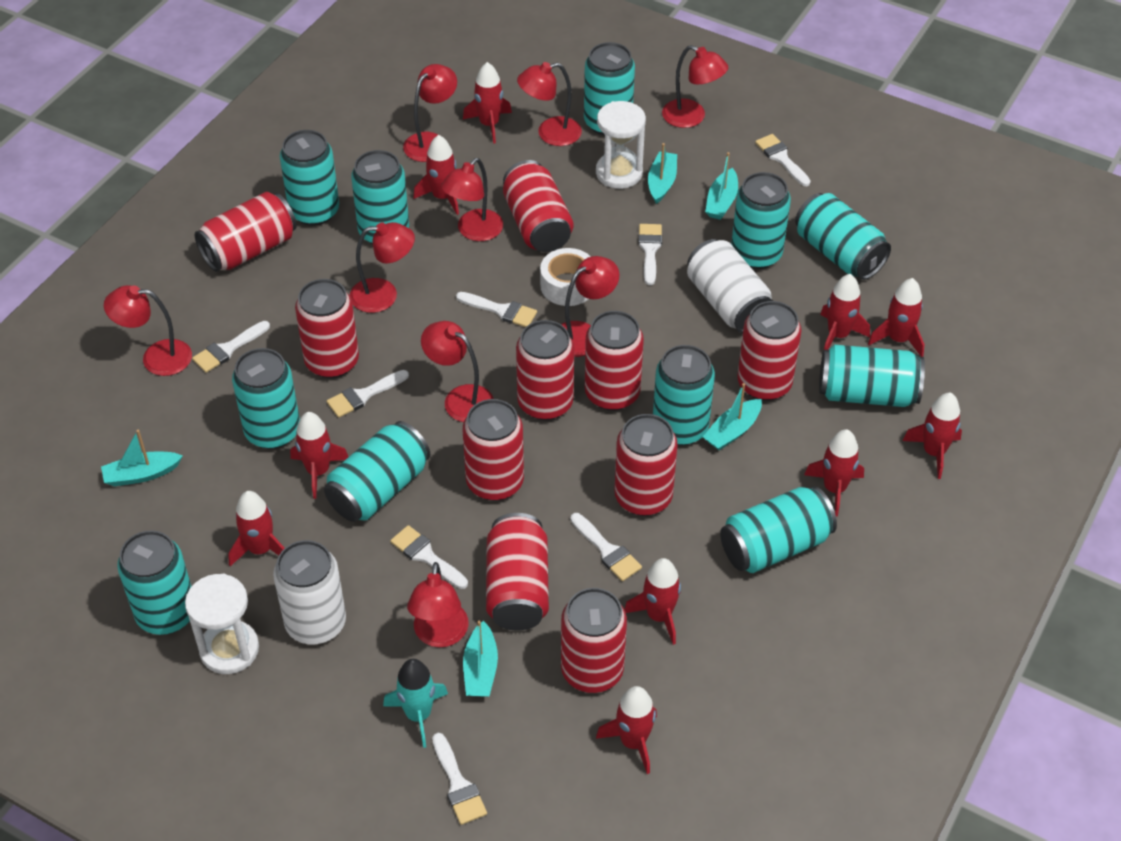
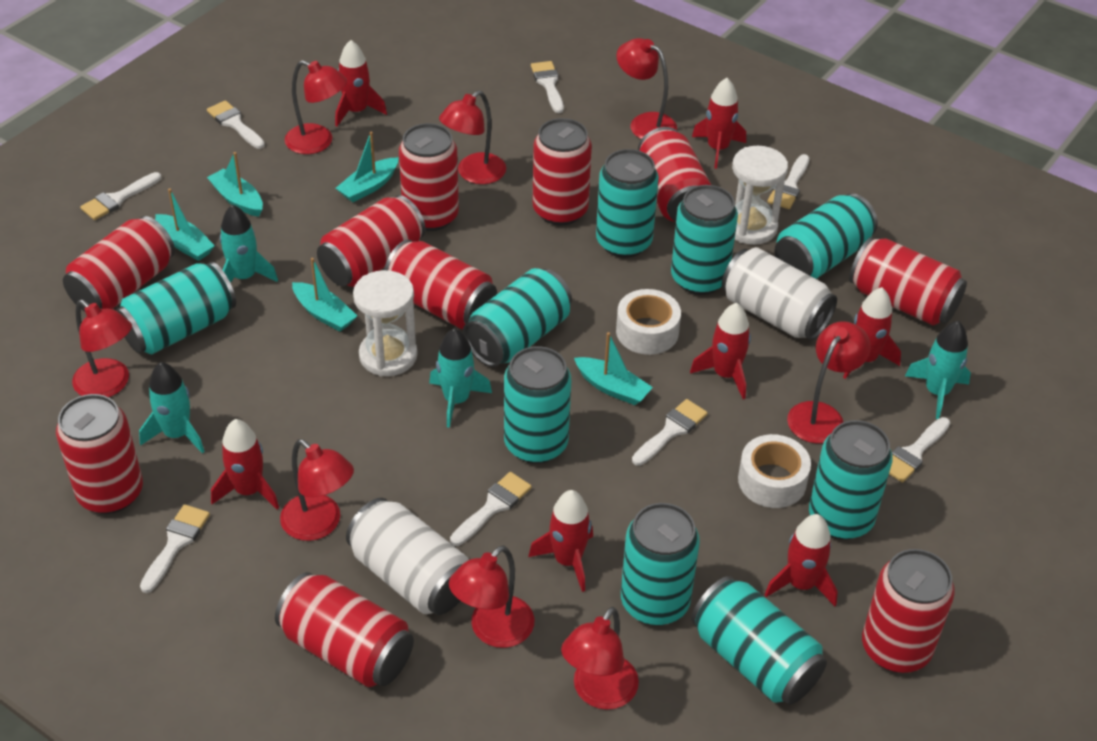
red lamp: [104,285,192,376] [350,222,415,313] [403,64,457,162] [407,562,469,647] [421,321,494,422] [441,158,503,241] [517,62,582,146] [561,256,619,357] [662,45,728,128] = 9 -> [72,300,132,397] [280,439,354,541] [285,60,347,154] [439,90,506,184] [449,545,535,648] [561,607,639,710] [616,38,677,139] [787,321,871,444] = 8
red rocket: [228,491,285,566] [290,412,348,499] [413,135,459,215] [463,62,512,144] [596,686,657,774] [624,558,681,645] [804,429,864,516] [820,274,870,350] [868,278,924,357] [903,393,962,479] = 10 -> [211,419,279,509] [335,40,387,126] [528,490,593,592] [690,303,751,399] [692,78,746,169] [765,514,838,606] [843,287,901,379] = 7
turquoise can: [117,530,192,635] [232,348,300,449] [280,130,339,226] [324,421,430,522] [351,150,409,244] [584,42,635,136] [653,345,715,446] [720,486,837,573] [731,172,791,269] [795,193,891,280] [819,345,925,407] = 11 -> [115,262,236,354] [463,268,572,367] [504,346,571,464] [596,149,659,258] [621,503,700,625] [671,185,738,295] [691,576,827,705] [775,193,878,279] [809,420,893,540] = 9
turquoise rocket: [383,659,448,748] = 1 -> [139,362,205,453] [220,204,278,283] [429,328,492,428] [905,321,971,419] = 4
white tape: [540,248,591,306] = 1 -> [616,289,681,355] [738,434,811,508] = 2

